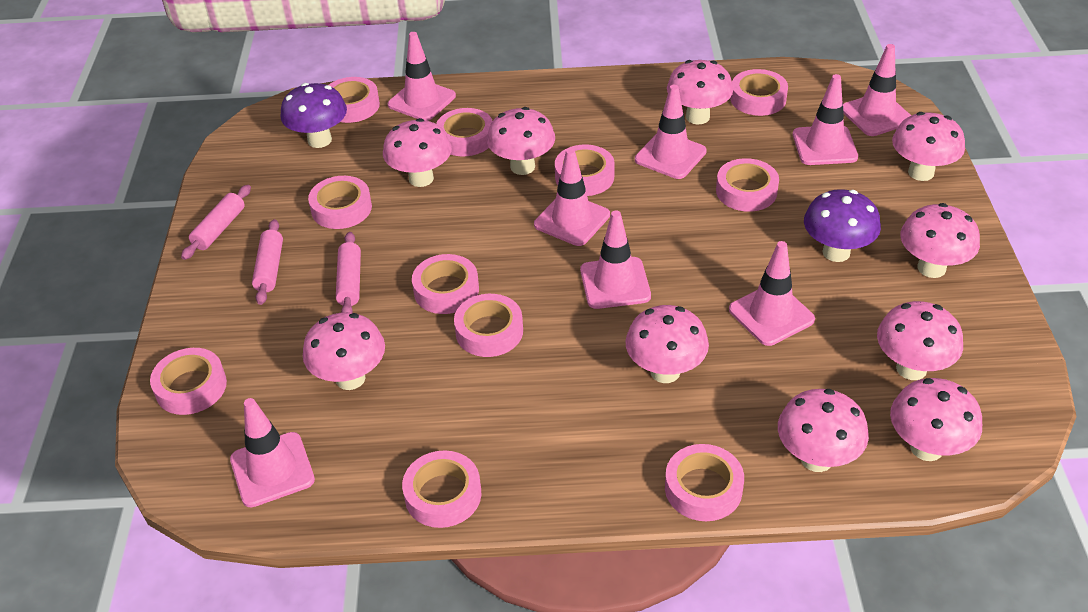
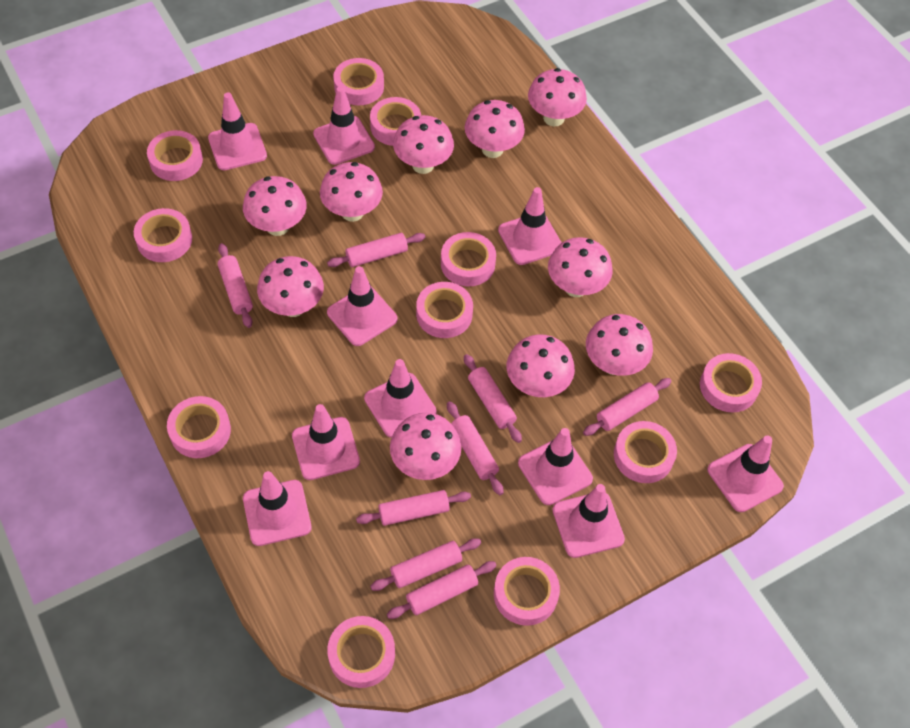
pink rolling pin: [181,185,251,260] [252,219,283,305] [336,232,361,313] = 3 -> [218,243,253,328] [327,233,425,267] [356,490,471,526] [370,538,481,591] [387,561,497,619] [447,401,504,495] [464,354,522,443] [583,378,671,436] = 8
pink traffic cone: [230,398,315,507] [388,32,456,121] [534,148,610,246] [580,210,651,309] [635,85,707,179] [729,241,815,346] [793,74,858,165] [843,44,911,136] = 8 -> [208,92,267,170] [243,471,312,546] [292,404,360,480] [313,86,375,165] [327,266,398,346] [364,359,437,438] [498,187,562,265] [518,428,593,505] [552,484,625,558] [707,435,784,512] = 10
purple mushroom: [281,83,347,148] [804,189,881,262] = 2 -> none = 0

